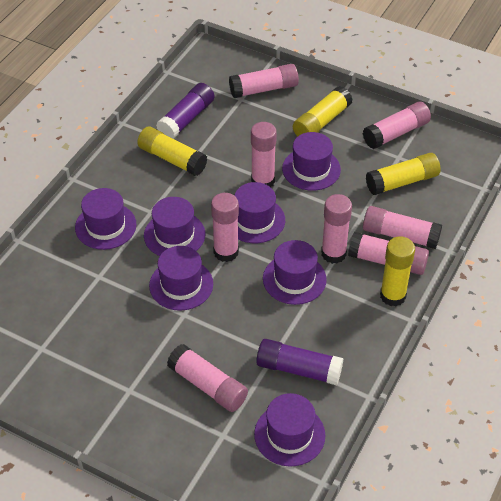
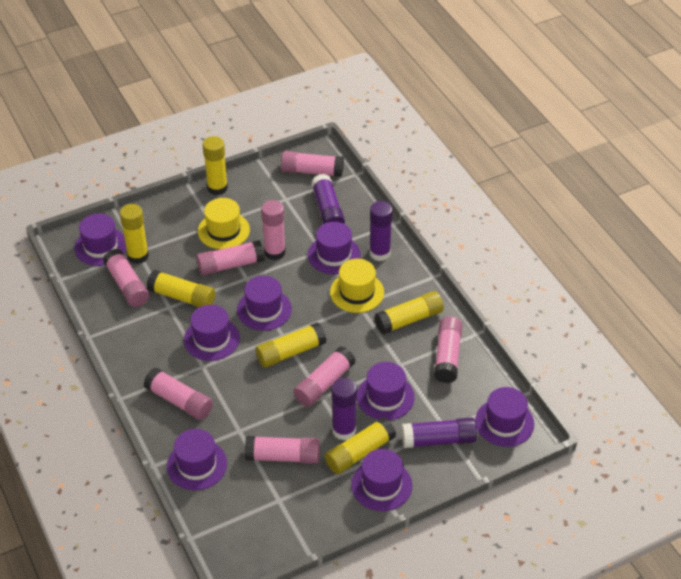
purple glue stick: [156,83,214,139] [256,339,343,385] = 2 -> [311,174,345,224] [332,378,357,440] [369,201,393,261] [402,417,477,448] = 4
purple hat: [75,188,136,250] [144,197,205,256] [149,246,213,311] [234,182,285,243] [254,393,326,467] [263,240,327,305] [282,132,341,191] = 7 -> [74,214,126,266] [167,429,227,490] [184,305,240,361] [237,276,292,331] [308,222,361,274] [351,449,412,511] [357,362,415,420] [475,387,534,447] = 8
yellow glue stick: [137,126,208,176] [293,86,353,137] [366,153,441,195] [380,236,415,306] = 4 -> [120,204,149,264] [147,270,215,307] [203,136,228,195] [255,322,327,368] [325,417,396,474] [375,291,444,334] = 6
yellow hat: none = 0 -> [198,198,250,249] [330,259,384,313] = 2

